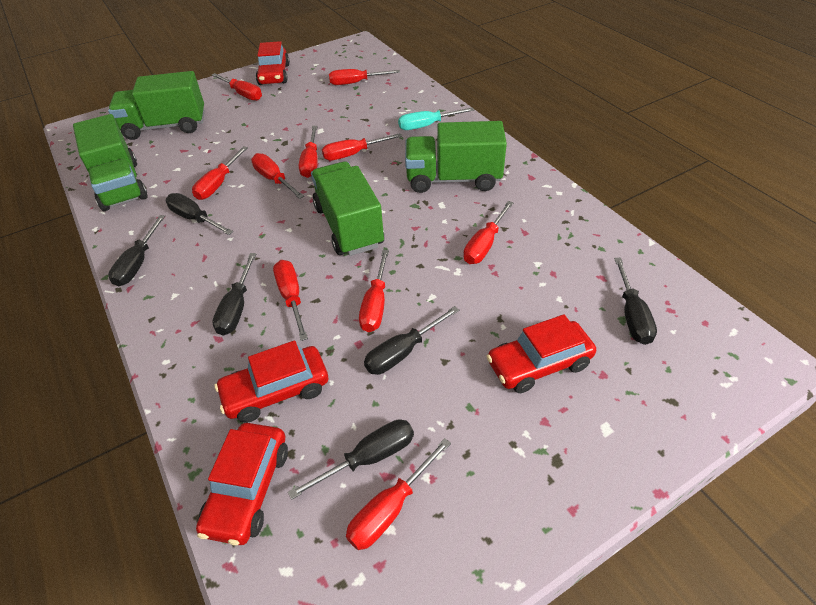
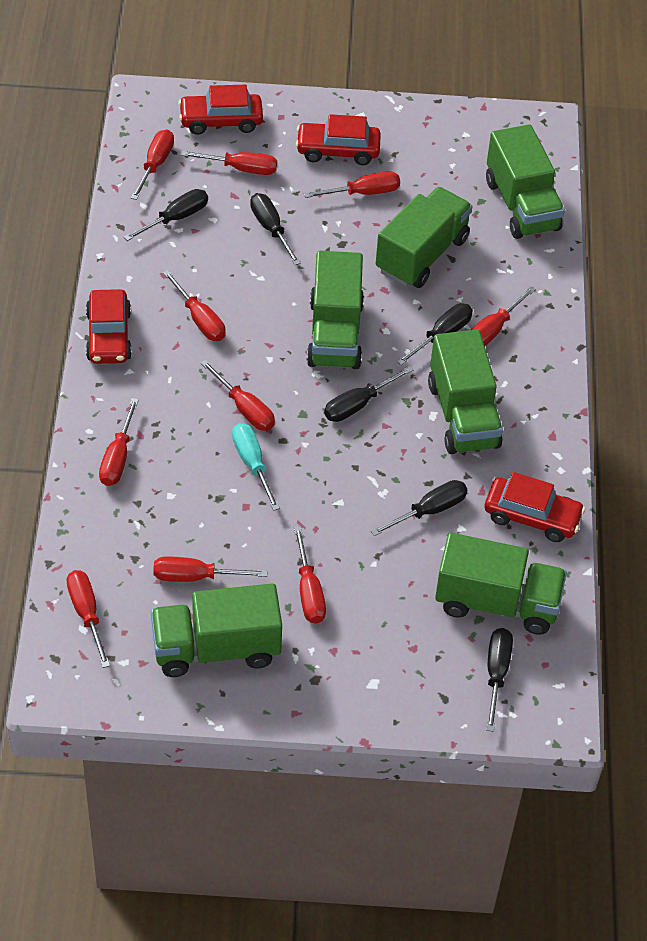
green truck: [73,114,148,211] [108,71,205,140] [311,161,384,256] [405,121,507,193] = 4 -> [151,583,282,677] [307,251,364,369] [376,187,473,288] [428,330,503,454] [435,533,567,635] [486,124,565,239] = 6

